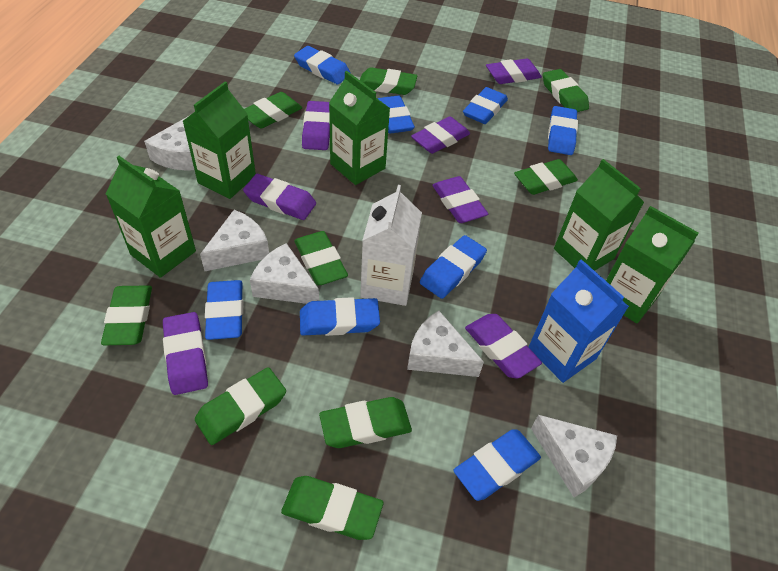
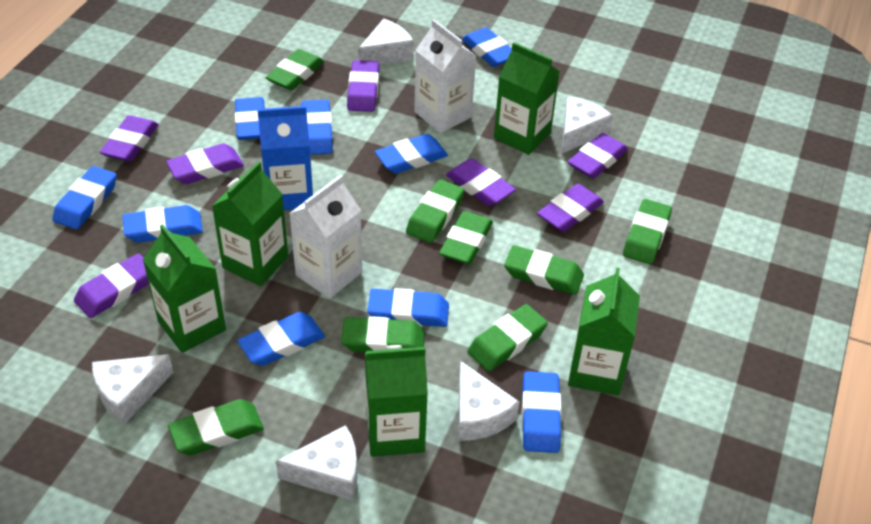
blue eraser: [205,280,243,340] [294,46,351,85] [300,297,380,336] [377,96,415,134] [420,235,487,299] [453,429,541,501] [463,87,508,124] [548,106,578,155] = 8 -> [53,166,117,230] [123,205,203,243] [235,97,265,140] [237,312,325,366] [301,100,333,155] [368,288,449,327] [375,134,448,174] [462,27,512,67] [522,371,562,453] = 9
green eraser: [101,285,152,345] [195,367,286,445] [244,92,303,128] [281,476,383,540] [294,231,348,285] [319,397,412,448] [360,67,417,95] [514,159,578,195] [543,69,589,112] = 9 -> [168,399,264,455] [265,49,324,90] [341,316,425,352] [406,180,464,243] [439,211,493,264] [467,304,548,371] [504,245,584,295] [623,199,672,264] = 8
white carton: [360,185,422,306] = 1 -> [289,175,362,299] [414,19,476,133] = 2

